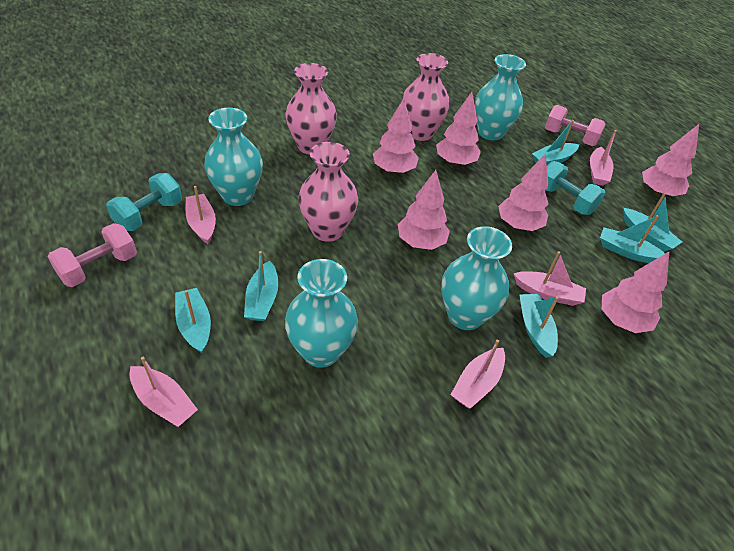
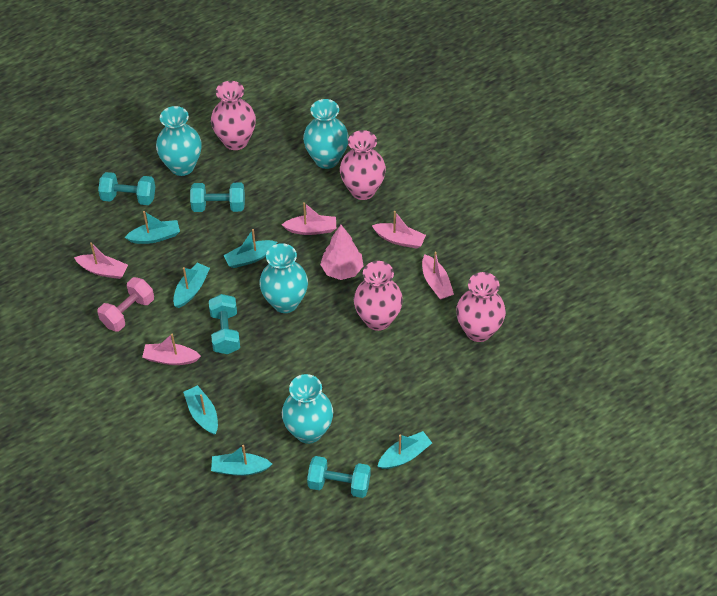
pink dumbbell: [48,223,137,287] [545,105,606,146] = 2 -> [97,277,154,332] = 1
pink tree: [373,98,419,174] [398,170,450,250] [436,92,481,166] [498,153,549,231] [602,252,669,333] [642,124,699,196] = 6 -> [320,225,363,280] = 1
pink vase: [286,63,337,154] [298,142,358,242] [401,53,449,141] = 3 -> [211,81,256,150] [340,130,386,200] [354,261,403,331] [456,272,506,342] = 4
turquoise dumbbell: [106,173,182,231] [545,161,606,215] = 2 -> [98,172,155,205] [190,183,245,212] [209,294,240,354] [307,456,371,498] = 4

